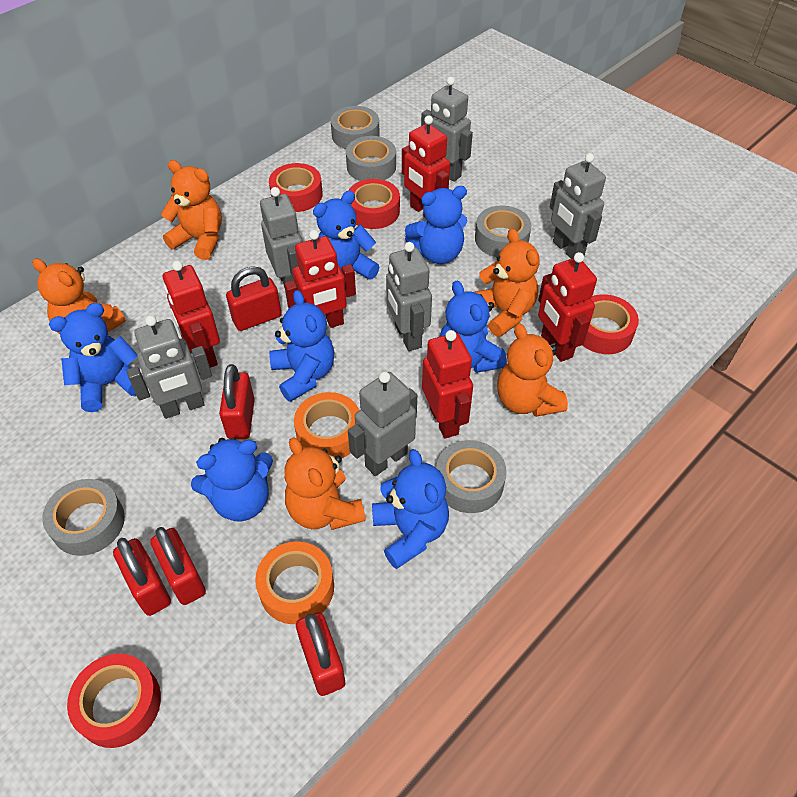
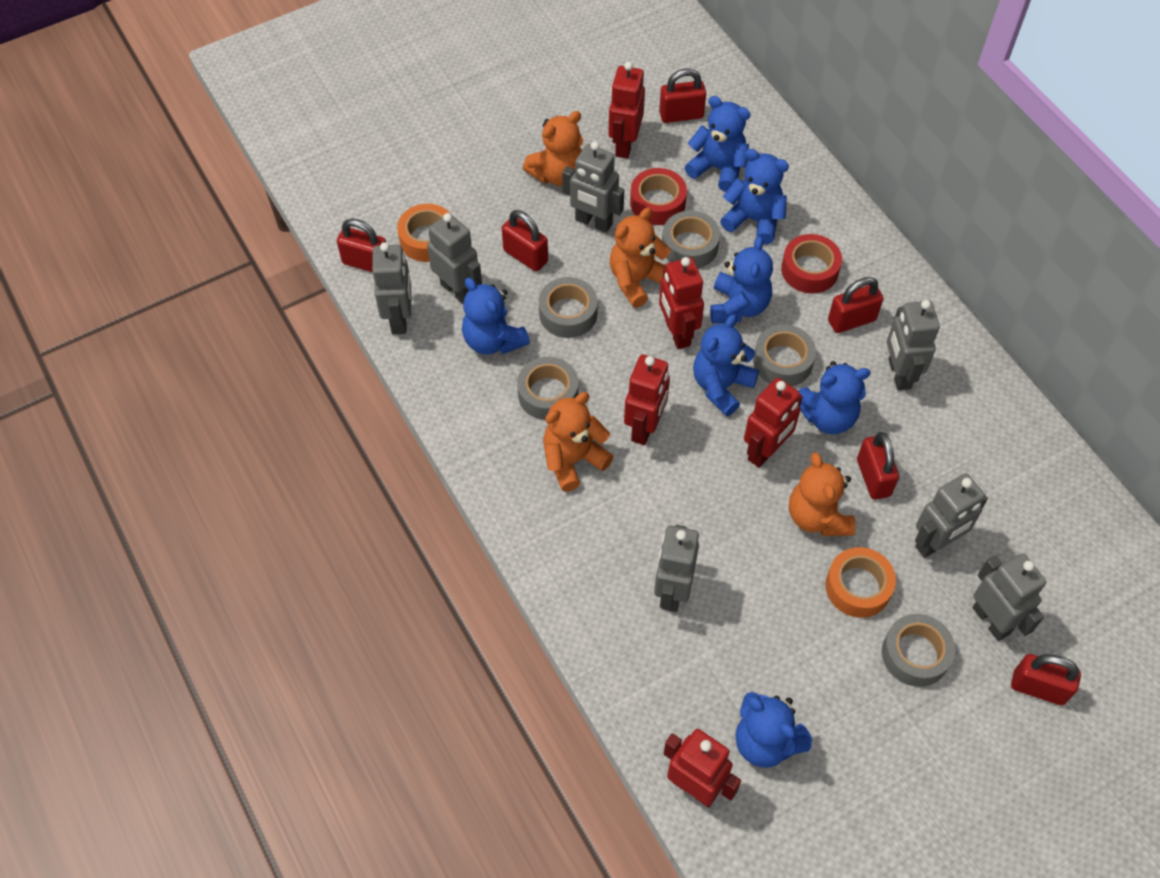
grey robot: [127,315,212,419] [260,187,303,288] [348,371,417,476] [386,242,432,351] [421,77,473,182] [550,153,606,259] = 6 -> [372,242,411,334] [427,213,482,304] [562,141,624,233] [654,525,699,612] [887,300,940,390] [915,473,988,558] [973,554,1046,641] = 7
orange teddy bear: [32,258,126,334] [161,160,222,260] [284,437,366,530] [475,229,540,337] [497,323,568,417] = 5 -> [523,111,583,186] [543,392,614,492] [610,208,671,308] [789,452,856,536] = 4
red padlock: [113,538,171,616] [150,527,206,605] [219,364,255,439] [226,266,282,331] [296,612,345,696] = 5 -> [337,219,386,272] [502,210,548,272] [659,69,706,123] [828,277,883,333] [857,432,899,500] [1011,654,1081,705] = 6
red tape: [67,654,161,748] [269,163,323,212] [348,179,400,229] [582,294,639,354] = 4 -> [630,168,687,225] [781,234,842,294] = 2

